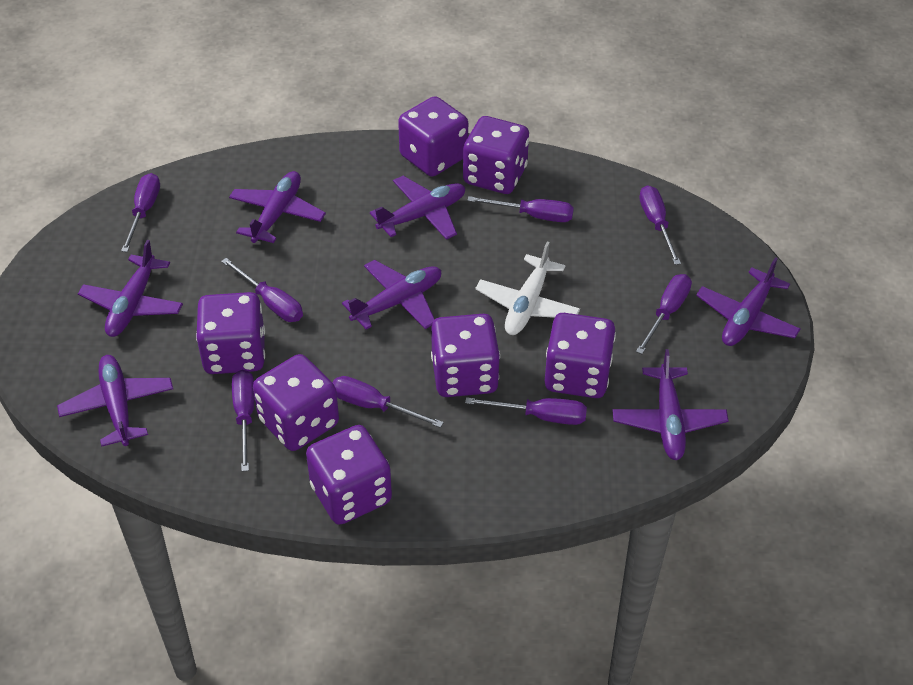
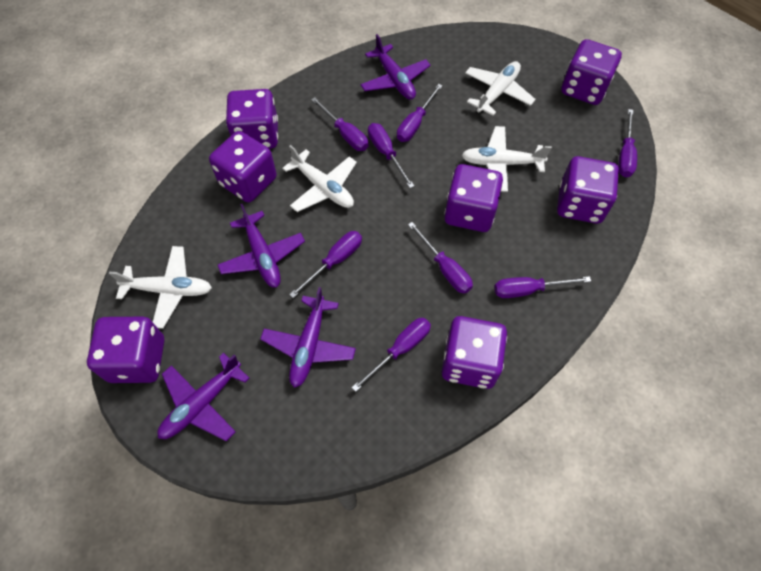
purple plane: [57,355,173,447] [78,240,183,337] [229,171,326,243] [342,260,441,330] [370,176,465,240] [612,349,728,460] [696,257,800,346] = 7 -> [157,353,250,441] [218,204,305,288] [260,287,356,388] [360,34,431,100] = 4
white plane: [475,241,580,335] = 1 -> [109,246,212,329] [282,145,357,212] [462,126,552,192] [465,61,536,116] = 4

